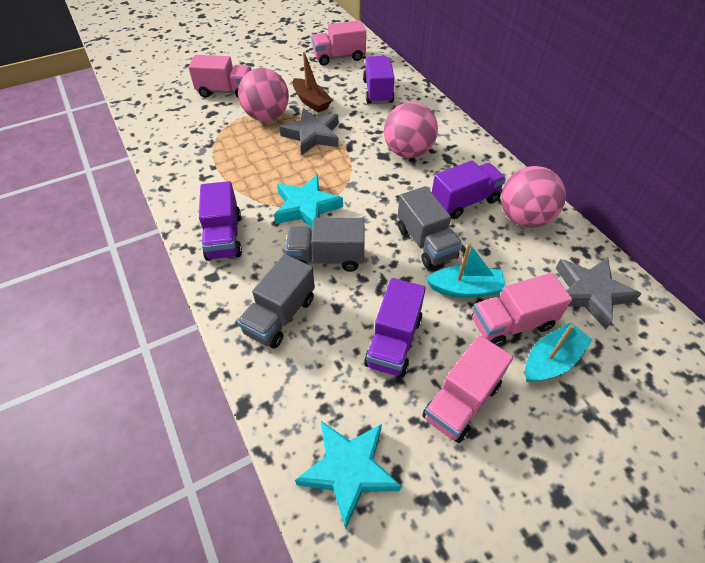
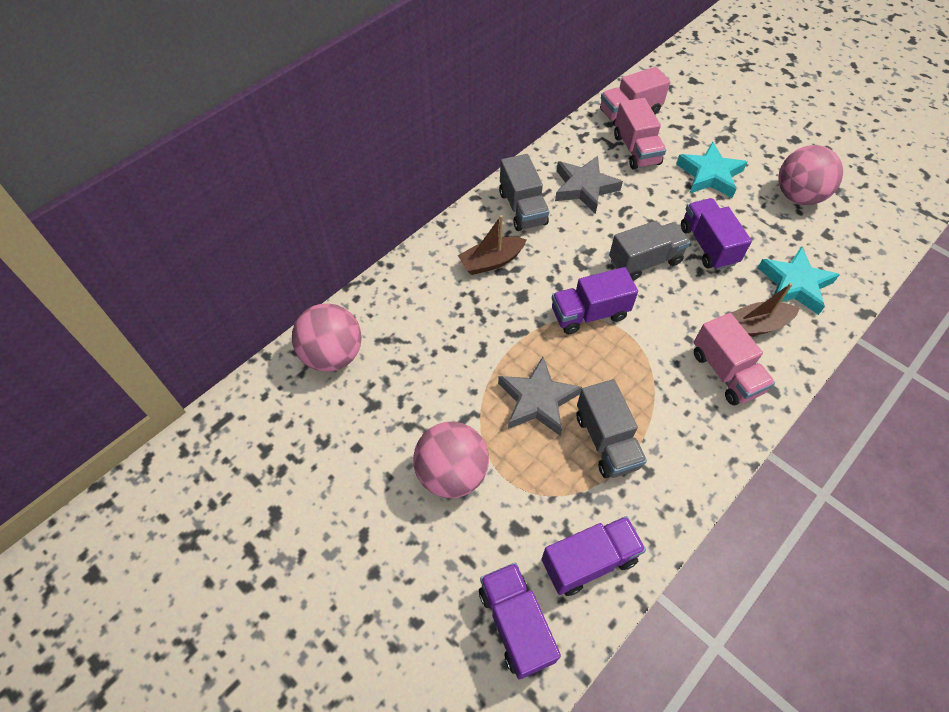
brown boat: [292,52,332,113] = 1 -> [458,215,527,275] [732,283,800,336] = 2
pink truck: [188,55,251,98] [311,20,366,66] [422,335,513,443] [472,273,572,346] = 4 -> [600,67,670,126] [614,98,666,170] [694,313,775,405] = 3
turquoise boat: [426,243,506,298] [525,322,592,382] = 2 -> none = 0

